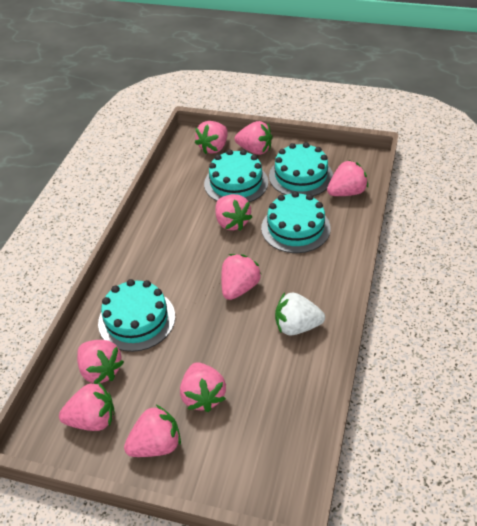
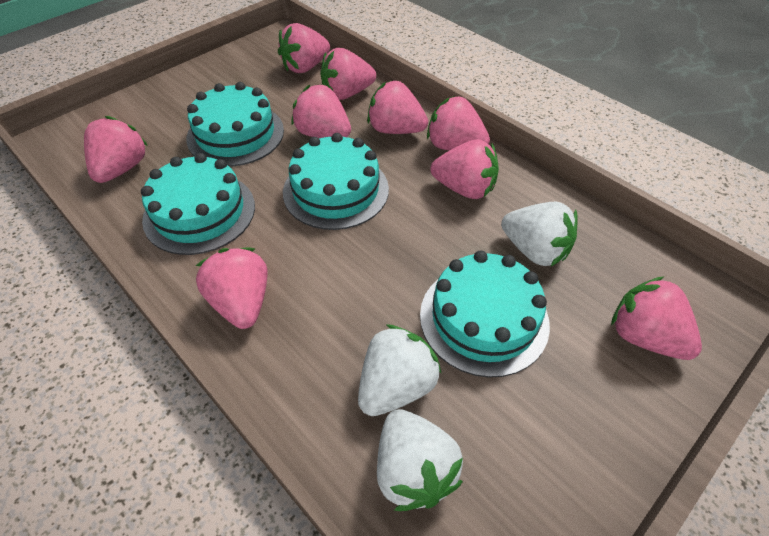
white strawberry: [275,292,325,336] = 1 -> [358,324,442,416] [377,409,463,511] [501,202,578,267] = 3

